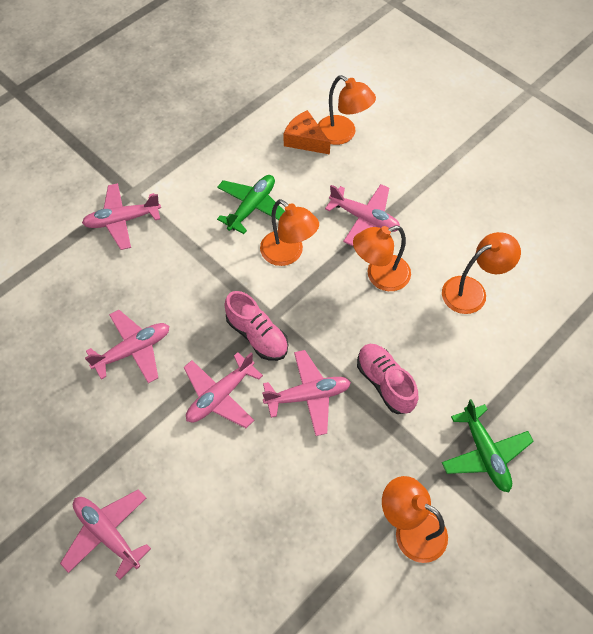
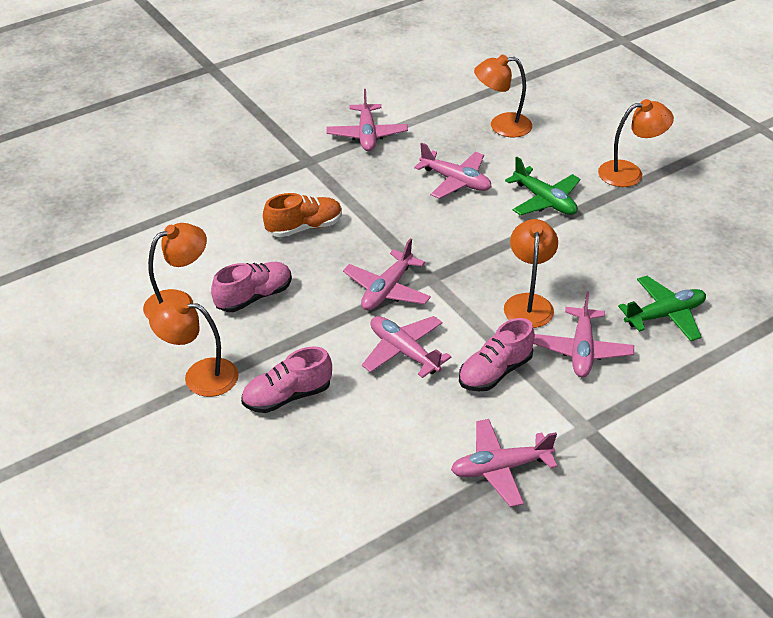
orange cheese: [283,110,330,155] = 1 -> none = 0
orange shoe: none = 0 -> [263,193,342,237] = 1
pink shoe: [224,291,288,361] [357,344,418,414] = 2 -> [211,262,292,312] [241,346,332,413] [459,318,535,392] = 3

